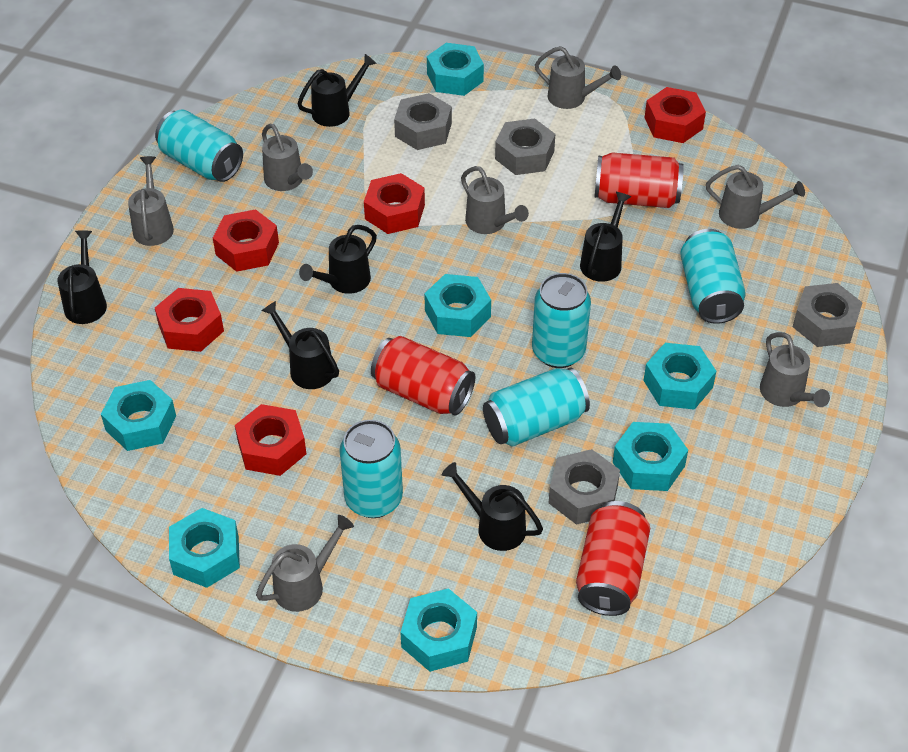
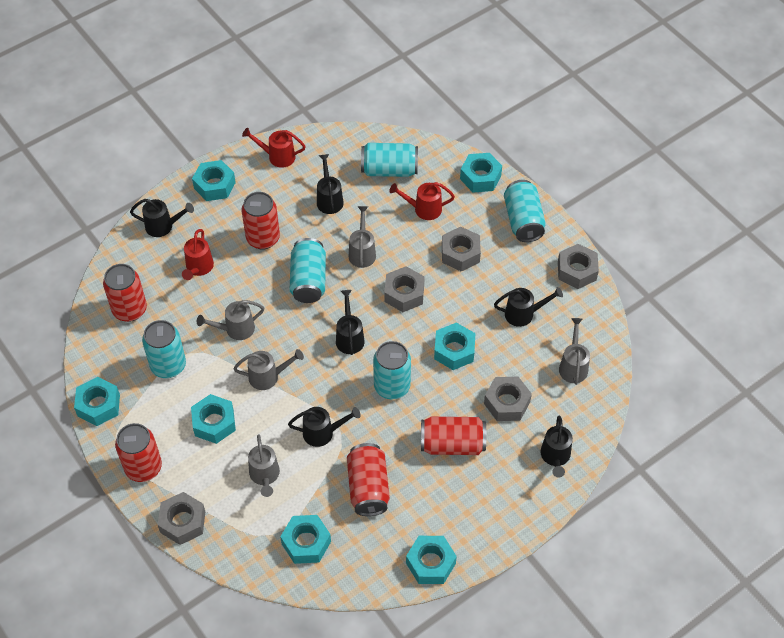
grey nut: [394,93,452,150] [495,118,555,175] [549,449,620,525] [793,283,863,347] = 4 -> [158,492,205,545] [384,266,425,312] [442,227,481,272] [484,376,532,421] [558,244,599,289] = 5
grey watering can: [128,156,174,246] [256,515,354,612] [262,124,313,191] [461,166,529,234] [535,46,621,109] [706,165,805,229] [760,332,830,407] = 7 -> [197,300,264,340] [233,349,304,390] [248,435,280,497] [349,206,376,268] [559,318,590,385] = 5
red can: [371,336,475,416] [576,501,650,616] [594,152,684,208] = 3 -> [103,264,147,322] [115,423,162,482] [242,192,280,250] [347,443,390,516] [421,416,486,455] = 5
red nut: [155,288,224,352] [213,209,279,272] [235,404,306,476] [364,173,425,234] [645,87,706,143] = 5 -> none = 0
red watering can: none = 0 -> [182,229,214,280] [242,128,306,168] [390,182,455,220] = 3

